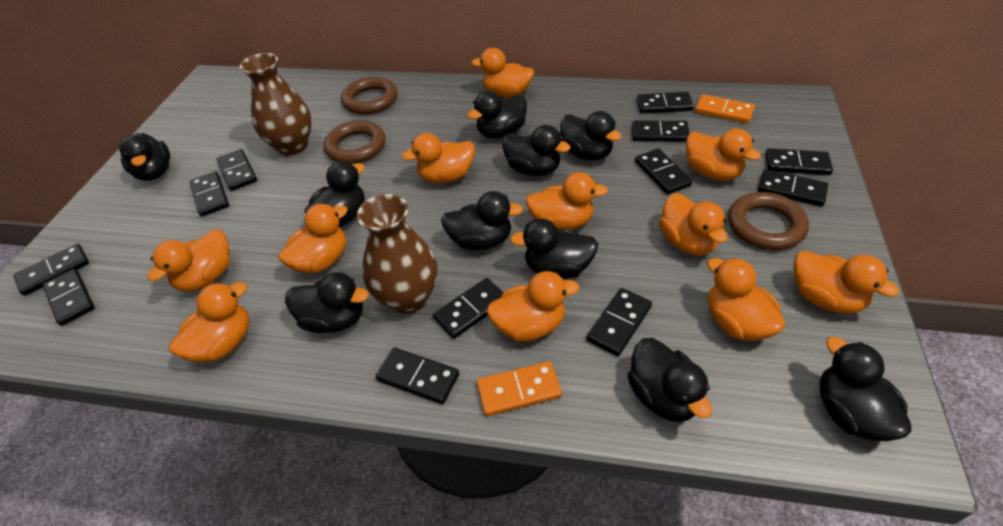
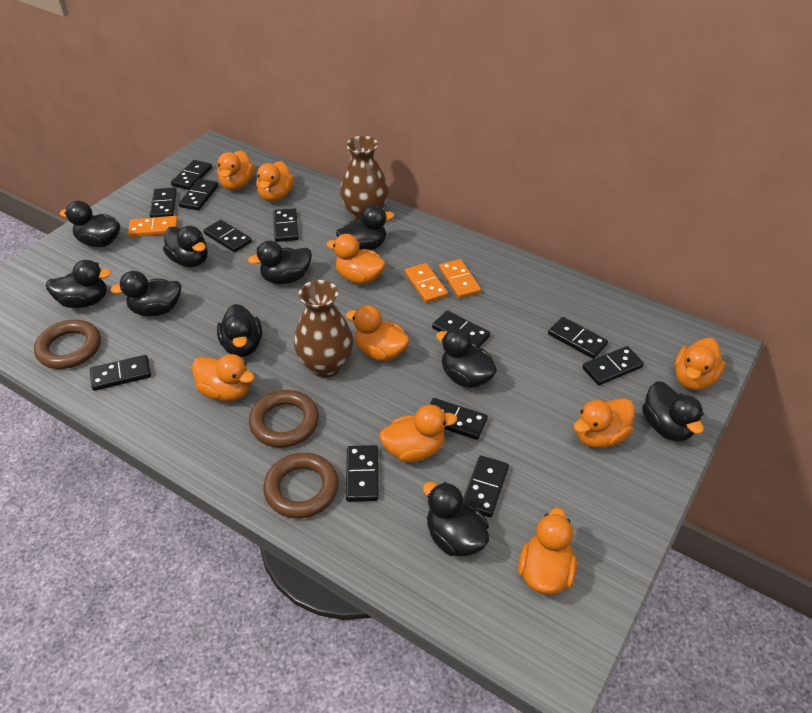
orange domino: [477,361,562,416] [695,94,755,123] = 2 -> [128,216,178,237] [405,263,448,303] [439,259,481,299] = 3
orange duck: [147,229,230,291] [169,282,249,362] [278,204,348,273] [402,133,475,184] [471,48,534,97] [487,271,579,342] [525,172,608,230] [659,193,728,255] [686,128,761,180] [707,258,785,341] [794,250,899,313] = 11 -> [192,354,255,402] [217,150,255,190] [256,161,294,202] [326,234,386,284] [346,305,410,361] [379,405,457,463] [518,508,577,595] [574,398,635,448] [675,338,725,390] = 9

